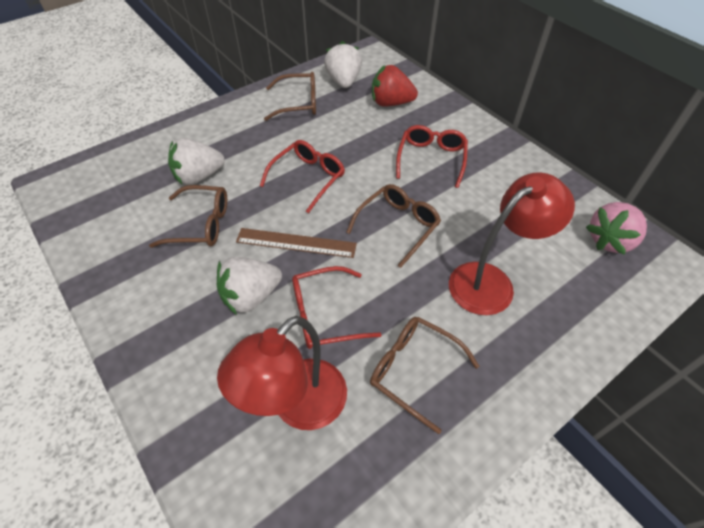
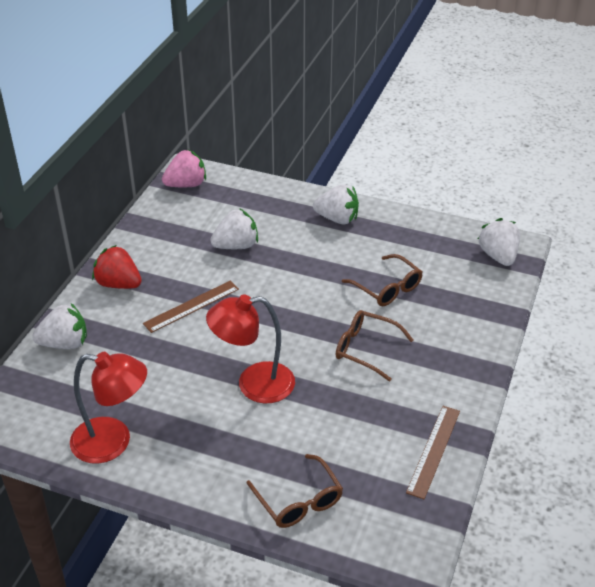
brown glasses: [149,185,227,248] [264,72,316,121] [346,184,441,268] [370,317,479,434] = 4 -> [247,454,343,528] [336,310,413,382] [342,254,423,306] = 3
brown ruler: [236,228,357,258] = 1 -> [143,281,239,333] [406,406,460,499] = 2
red glasses: [260,140,345,213] [292,266,381,349] [396,125,468,188] = 3 -> none = 0
white strawberry: [168,138,225,185] [217,257,282,315] [324,41,362,88] = 3 -> [32,303,87,349] [210,208,258,249] [313,184,359,224] [478,218,520,266] = 4

